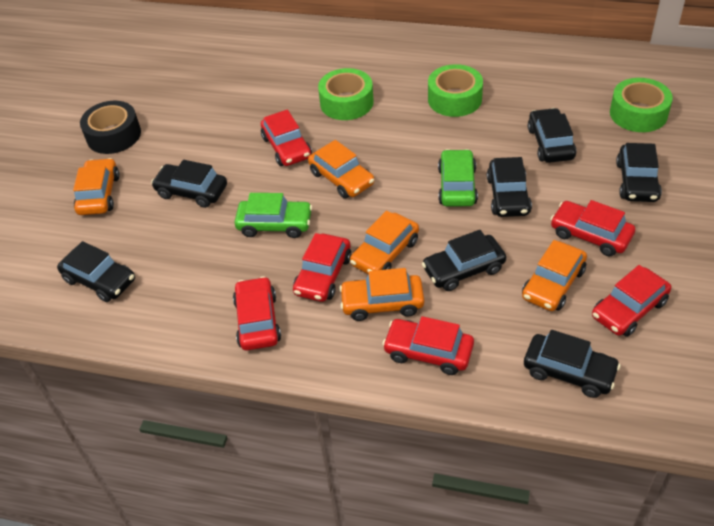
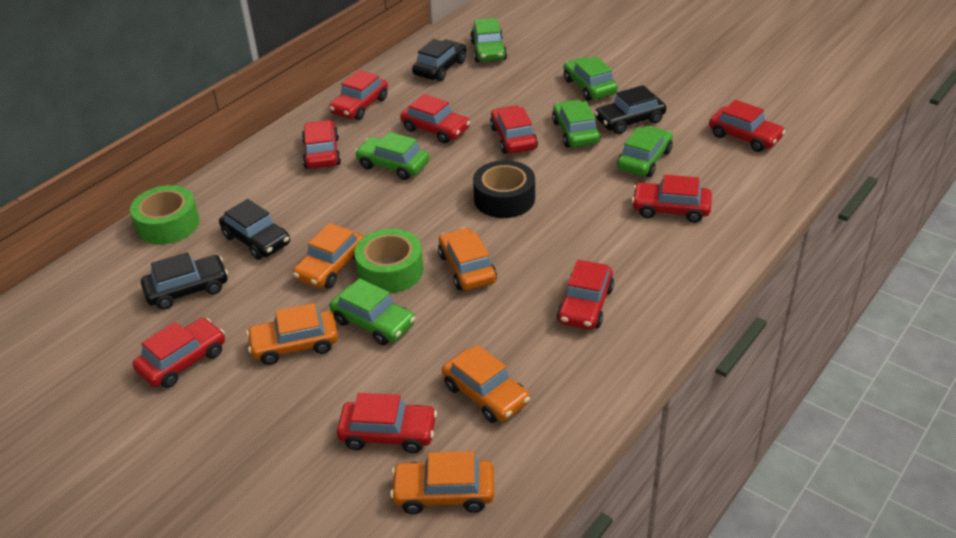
black car: [57,241,135,302] [151,160,227,208] [422,230,506,291] [487,157,532,217] [524,330,621,398] [528,108,577,163] [616,143,662,202] = 7 -> [141,252,228,310] [219,199,290,260] [412,39,466,81] [594,85,666,134] = 4
green car: [234,193,312,238] [438,149,478,206] = 2 -> [330,278,415,345] [355,132,430,180] [470,18,507,62] [552,100,601,148] [564,56,618,101] [617,126,673,177] = 6
green tape: [318,68,374,120] [428,64,483,117] [610,78,673,132] = 3 -> [130,185,200,244] [355,229,424,293] = 2
red car: [233,276,281,351] [261,110,312,166] [293,233,351,302] [382,316,474,375] [551,200,635,256] [592,265,671,337] = 6 -> [133,318,225,388] [302,120,341,169] [329,70,388,120] [337,393,437,453] [400,94,470,144] [490,105,538,154] [557,260,614,330] [632,175,712,223] [709,100,786,152] = 9

